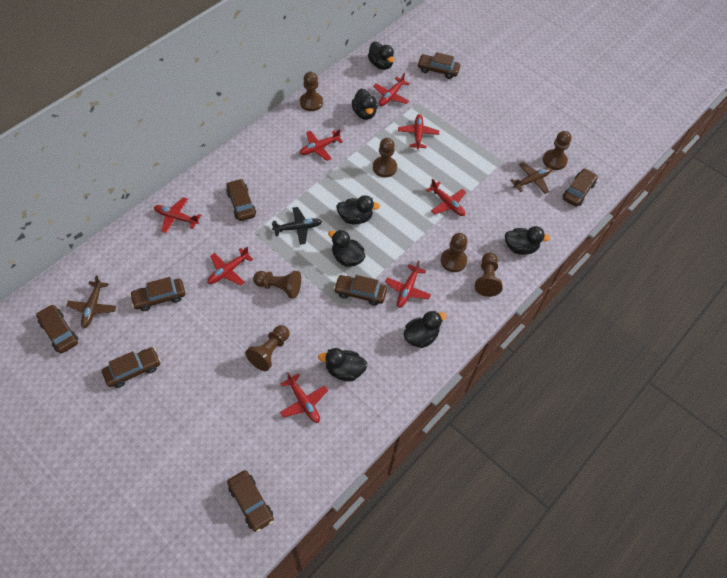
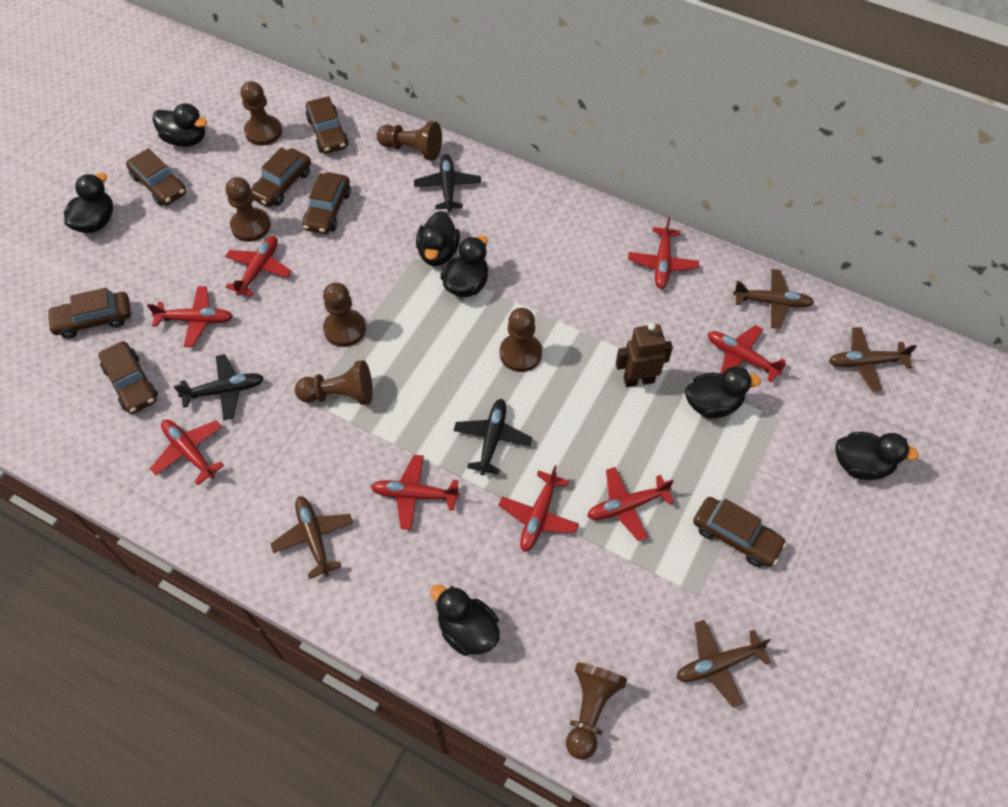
black plane: [272,207,322,245] = 1 -> [173,354,264,420] [414,154,481,212] [454,399,532,475] = 3
brown car: [36,304,78,353] [102,347,161,388] [130,277,185,311] [226,179,256,221] [227,470,274,532] [334,275,387,306] [417,52,460,79] [563,168,598,207] = 8 -> [47,288,131,339] [98,341,158,414] [126,148,186,206] [250,147,311,207] [302,172,351,234] [306,96,349,154] [693,497,787,567] = 7
brown plane: [66,275,117,328] [510,162,552,194] = 2 -> [271,496,353,579] [676,620,771,708] [733,269,814,329] [829,327,917,392] = 4
brown robot: none = 0 -> [616,323,673,387] = 1

